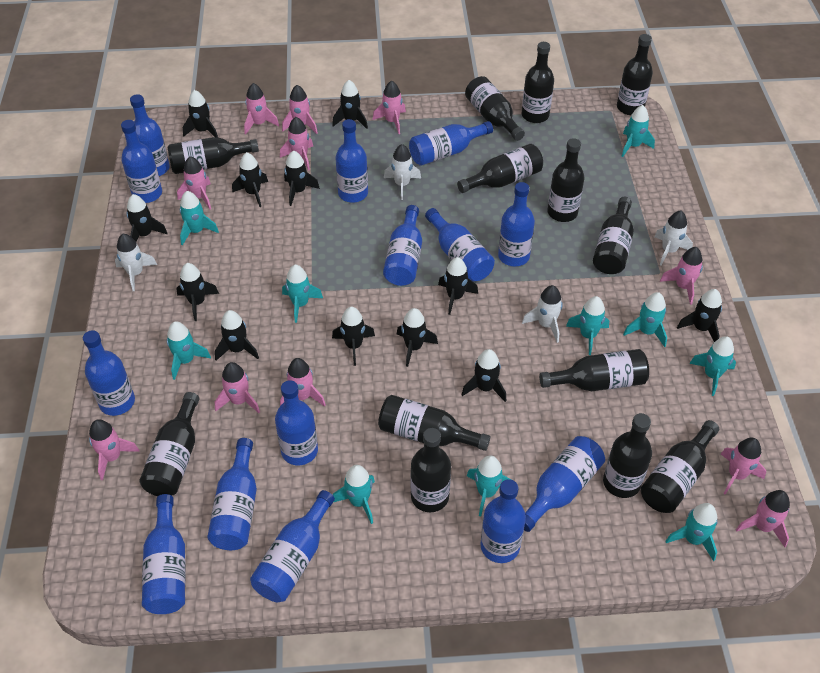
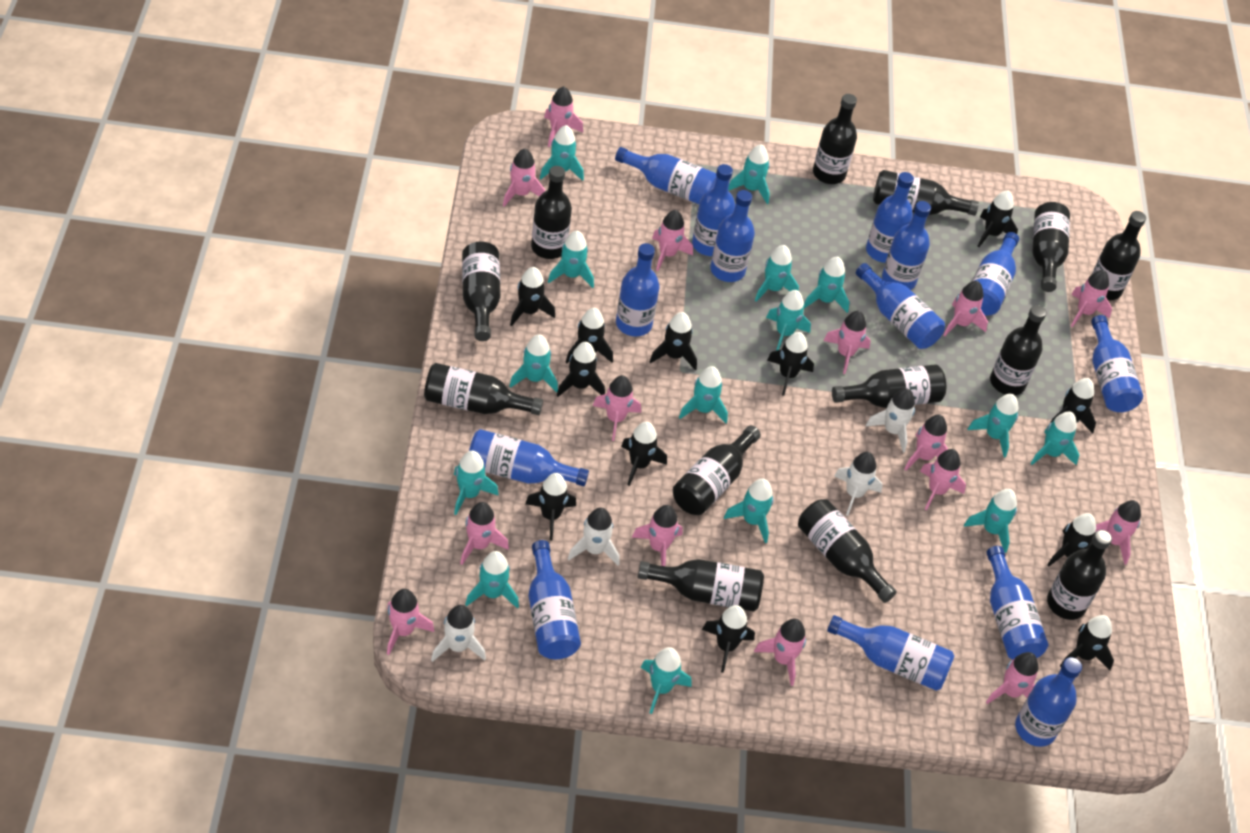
pink rocket: [89,419,140,480] [177,156,211,209] [215,362,260,413] [244,83,279,135] [280,117,313,171] [280,358,326,407] [282,85,318,134] [373,81,406,134] [660,247,703,305] [721,437,766,495] [736,490,790,547] = 11 -> [387,589,434,655] [460,502,509,565] [503,149,545,207] [544,86,583,147] [593,375,641,441] [632,505,683,566] [652,210,693,271] [754,618,806,686] [823,311,871,374] [904,414,948,470] [920,449,966,511] [944,281,988,336] [986,652,1039,704] [1071,270,1112,327] [1096,500,1141,565] = 15
turquoise rocket: [167,321,211,380] [180,191,219,245] [282,265,323,323] [333,465,375,524] [467,455,512,517] [566,296,609,355] [622,105,655,157] [623,292,667,347] [665,503,718,561] [689,336,736,396] = 10 -> [454,451,499,515] [465,551,519,609] [509,335,558,393] [540,125,584,181] [548,231,594,288] [641,647,692,714] [679,366,728,423] [724,478,774,543] [728,144,770,204] [755,245,799,302] [766,290,811,351] [804,257,849,313] [964,489,1017,553] [968,394,1018,458] [1030,411,1079,465] = 15

